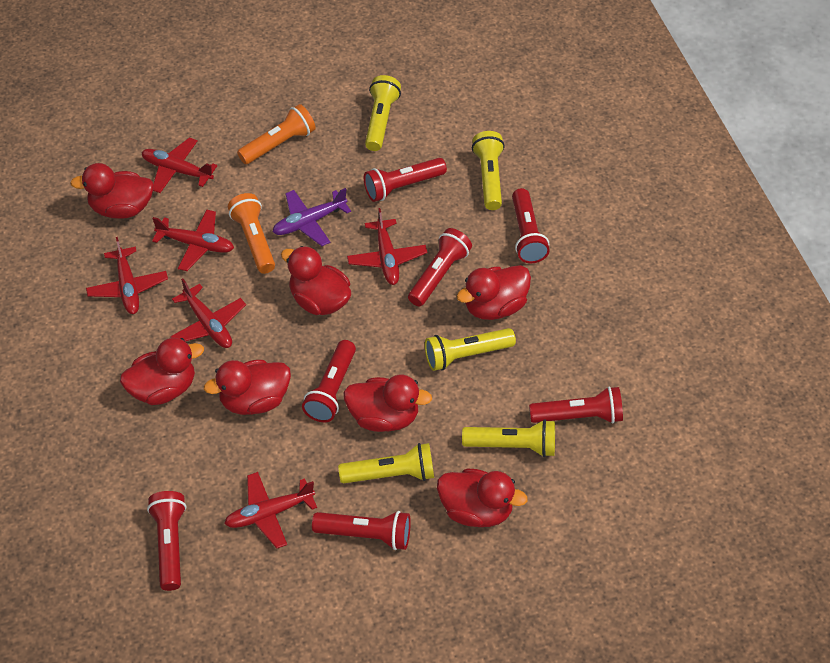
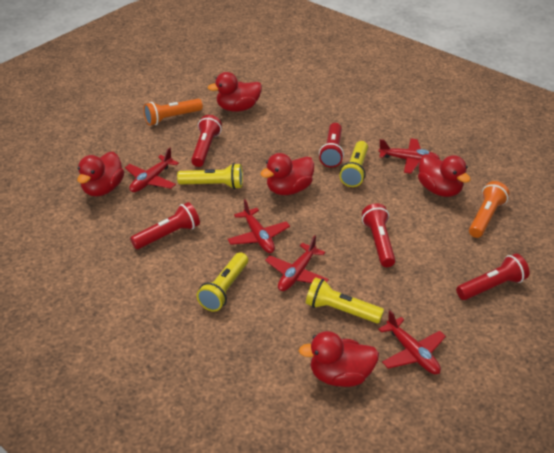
purple plane: [273,188,351,246] = 1 -> none = 0
red duck: [70,163,154,219] [120,338,204,405] [204,360,291,415] [281,246,351,315] [343,375,432,432] [437,468,528,527] [457,265,531,320] = 7 -> [77,152,124,197] [208,72,262,112] [260,153,314,195] [299,331,379,387] [418,154,471,197] = 5
red flashlight: [147,491,186,591] [302,340,356,422] [312,511,411,550] [364,158,447,202] [408,228,472,307] [512,188,550,263] [529,387,623,423] = 7 -> [130,202,200,249] [191,115,222,167] [319,123,344,168] [362,203,396,267] [456,253,530,300] = 5
red plane: [86,237,168,314] [141,137,217,193] [152,210,234,271] [170,278,246,348] [224,472,317,548] [347,208,427,285] = 6 -> [125,148,179,192] [228,199,290,253] [265,236,329,291] [378,138,440,174] [378,310,446,374] = 5
yellow flashlight: [338,443,434,483] [365,75,401,151] [425,328,516,371] [462,419,555,457] [472,131,505,210] = 5 -> [177,163,243,189] [197,252,248,312] [306,277,384,323] [340,141,368,187] = 4

